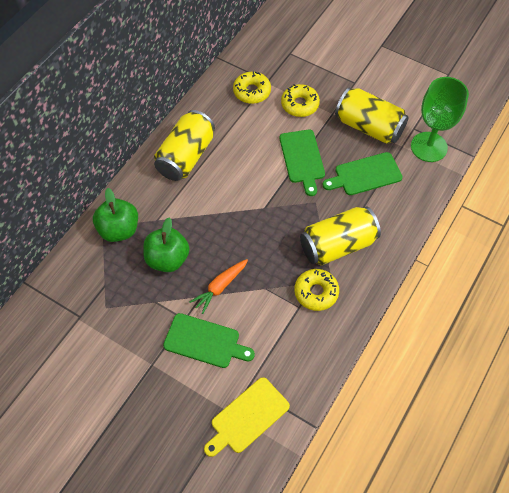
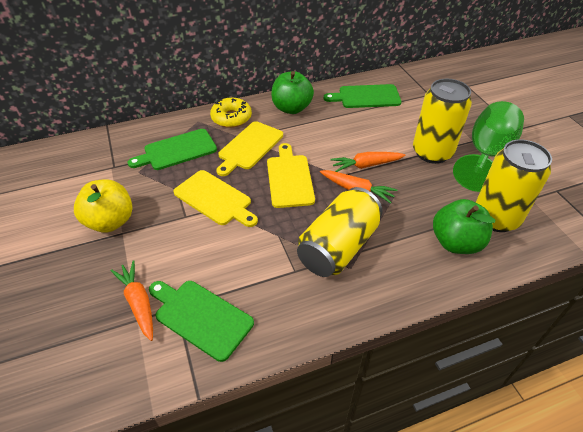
orange carrot: [189,259,248,314] = 1 -> [111,260,153,341] [320,170,397,204] [330,152,406,172] = 3
yellow apple: none = 0 -> [74,179,133,232] = 1
yellow cutting board: [204,377,290,457] = 1 -> [173,170,258,227] [216,121,283,176] [267,143,315,208] = 3
yellow donut: [233,71,271,104] [281,84,320,117] [294,269,339,311] = 3 -> [210,98,252,128] = 1

